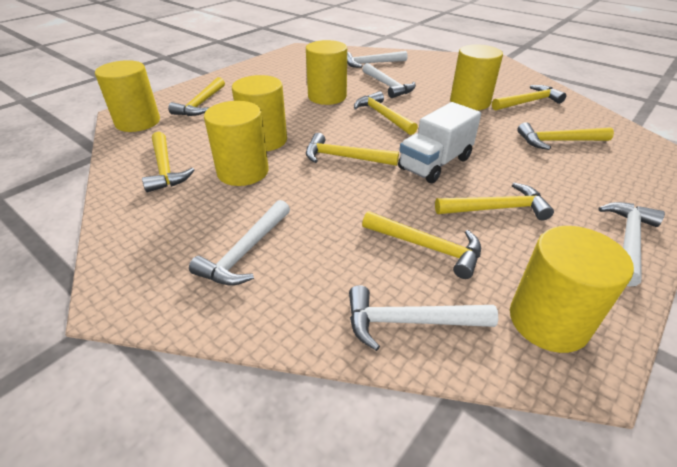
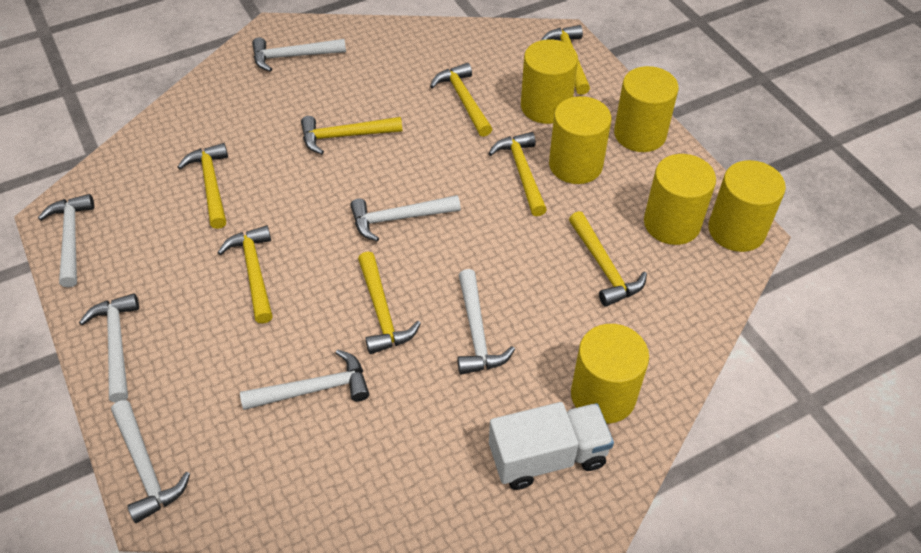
white hammer: [189,200,290,286] [347,51,408,68] [349,285,498,351] [362,63,416,98] [598,202,665,286] = 5 -> [38,194,94,288] [79,293,139,402] [111,400,190,523] [240,349,369,410] [252,37,346,72] [350,195,461,242] [457,269,515,375] = 7

